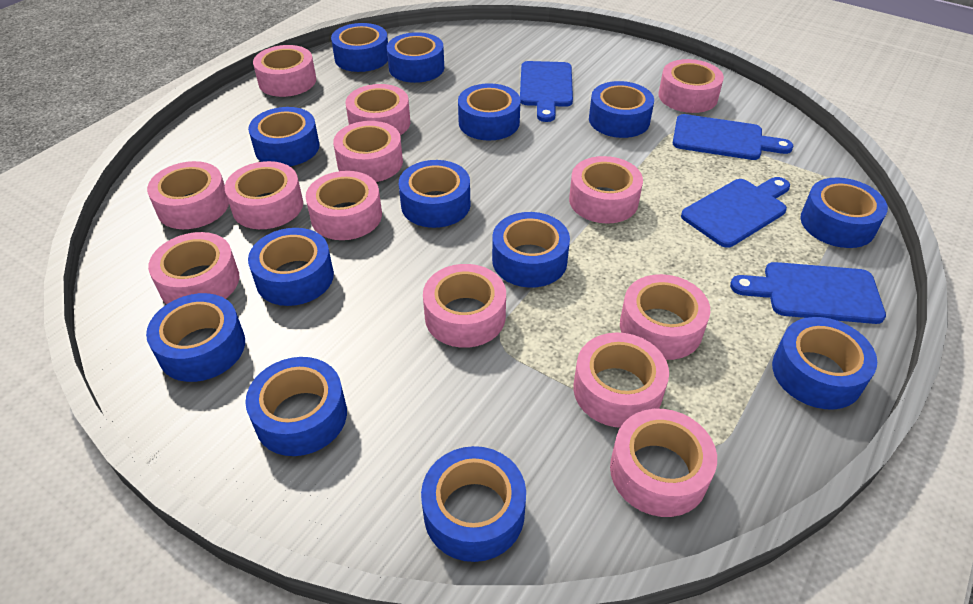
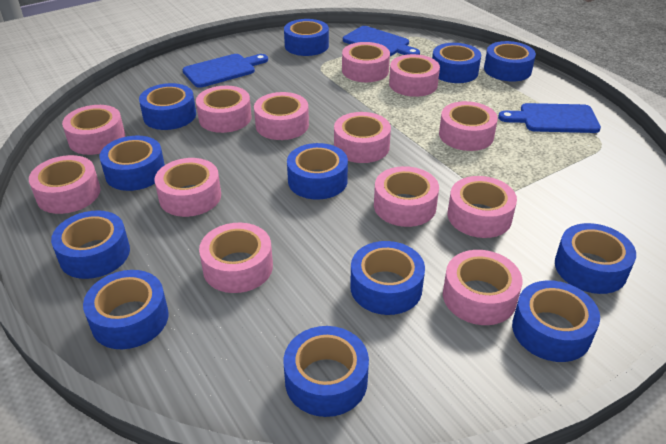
blue cutting board: [520,61,573,122] [673,114,793,160] [681,177,790,248] [730,262,886,324] = 4 -> [182,54,268,88] [343,26,420,56] [498,103,601,133] = 3
blue tape: [146,293,245,382] [245,357,347,456] [248,107,319,166] [248,228,334,306] [331,23,388,72] [387,32,444,83] [399,160,470,228] [421,446,526,562] [458,83,521,140] [492,212,570,288] [589,81,654,138] [772,317,877,410] [800,178,888,248] = 13 -> [51,210,130,279] [83,270,169,349] [99,136,165,191] [139,83,196,130] [283,326,369,417] [284,19,329,56] [287,143,348,200] [350,241,425,315] [432,43,481,83] [484,41,536,81] [512,280,600,362] [555,223,636,294] = 12

